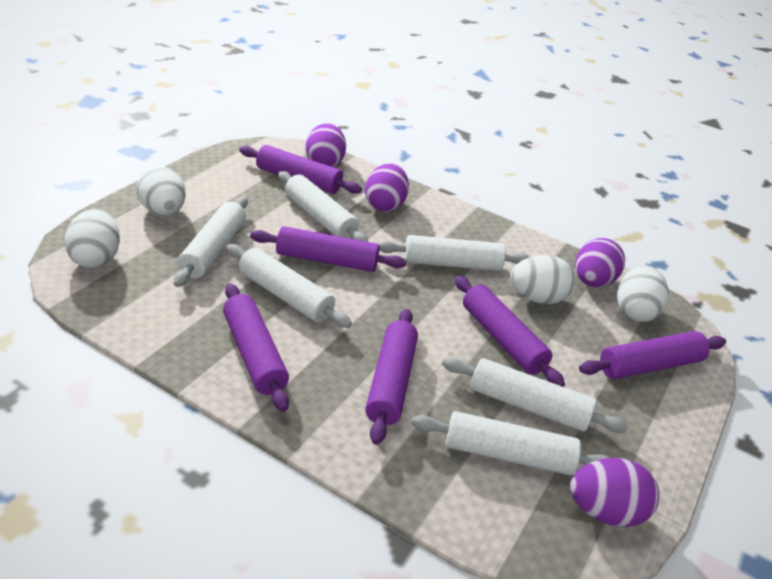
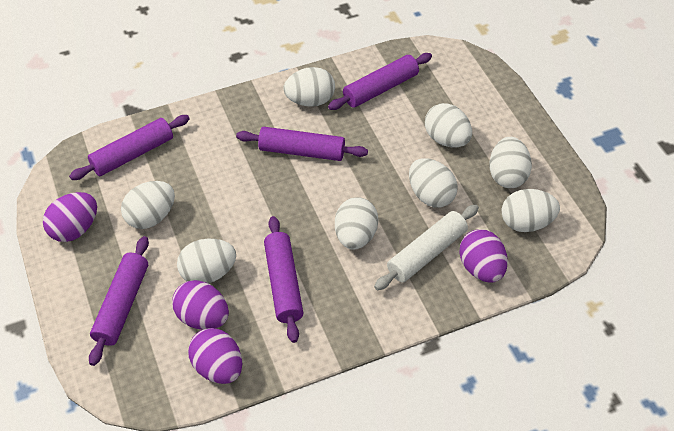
purple rolling pin: [223,284,289,412] [239,145,362,194] [250,226,406,272] [365,309,418,445] [455,276,565,387] [579,331,726,379] = 6 -> [69,115,190,180] [89,236,149,366] [236,127,368,161] [264,216,303,343] [328,53,432,110] = 5
white egg: [64,209,120,268] [137,166,186,216] [510,255,575,304] [617,265,669,322] = 4 -> [121,181,175,229] [177,239,236,284] [284,67,335,107] [335,197,378,250] [409,158,458,208] [425,103,472,147] [489,137,532,188] [502,189,560,232] = 8
white rolling pin: [174,197,248,287] [226,244,352,328] [278,171,368,242] [378,235,530,271] [412,411,609,475] [442,357,628,433] = 6 -> [374,205,479,290] = 1

